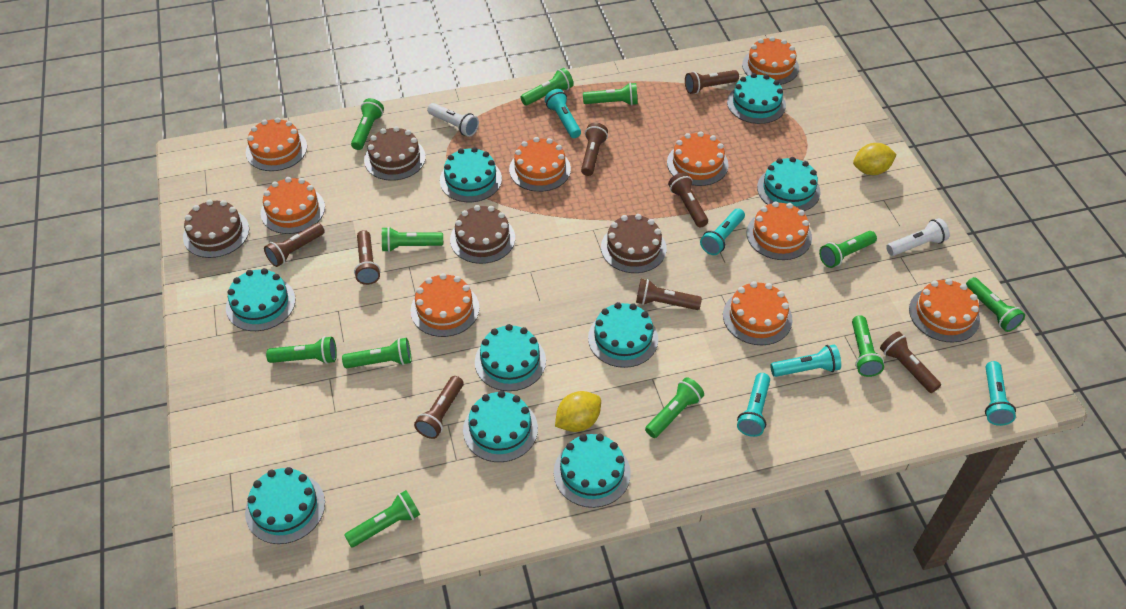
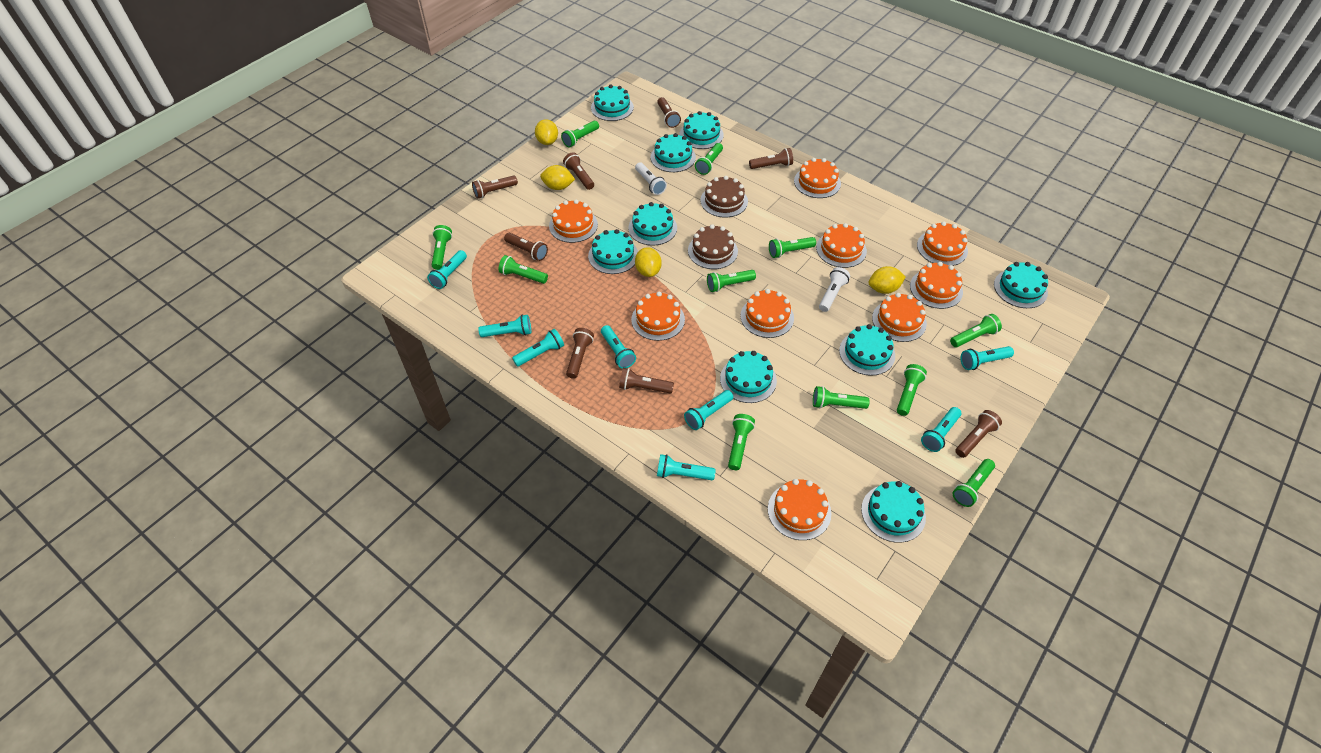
brown cake: [183,200,249,258] [364,126,426,181] [450,205,515,264] [601,214,667,273] = 4 -> [688,224,738,269] [700,176,748,217] = 2
turquoise flashlight: [545,89,581,138] [700,208,745,255] [737,373,770,437] [770,344,841,377] [985,361,1016,426] = 5 -> [427,250,467,289] [478,315,531,337] [512,329,564,367] [601,325,636,369] [657,454,716,480] [684,390,733,430] [921,407,961,452] [960,346,1014,370] = 8
yellow lemon: [555,391,601,432] [853,143,897,175] = 2 -> [535,119,558,145] [540,165,575,190] [635,247,662,277] [868,266,906,294] = 4

